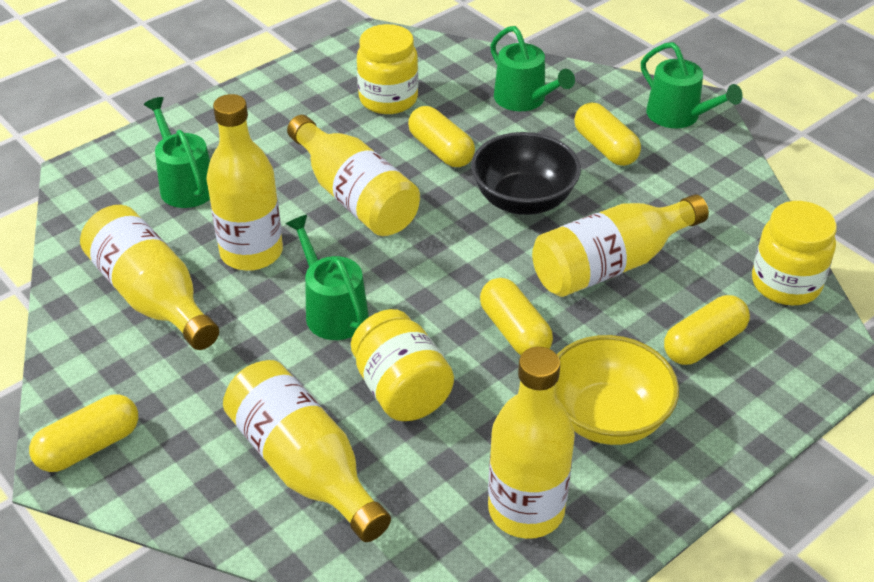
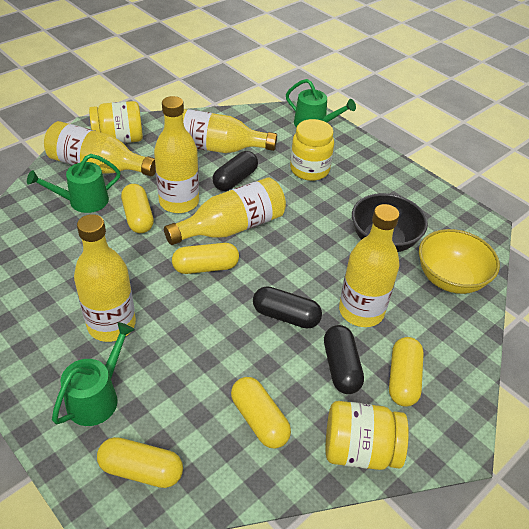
black capsule: none = 0 -> [212,151,258,191] [253,286,322,329] [324,325,364,394] = 3
green watering can: [144,97,210,208] [286,215,369,340] [490,26,575,111] [641,42,743,128] = 4 -> [27,154,121,213] [52,322,135,426] [286,79,356,127] = 3

